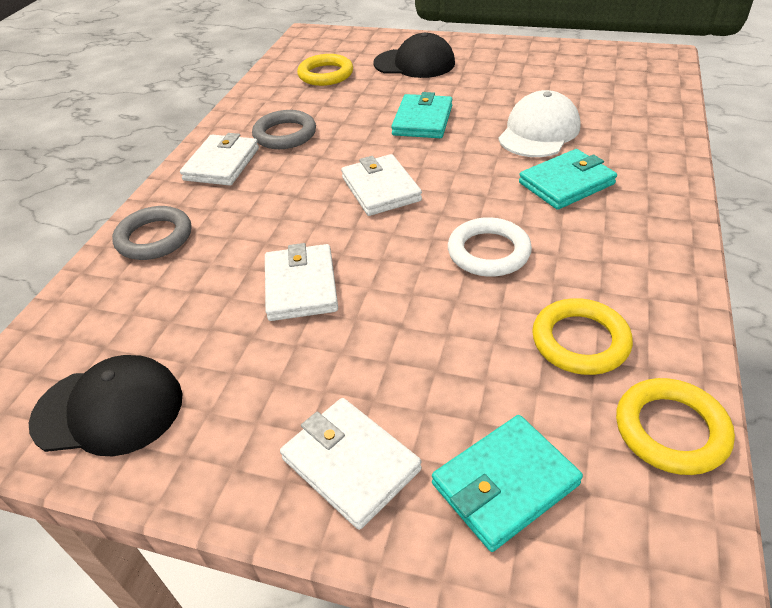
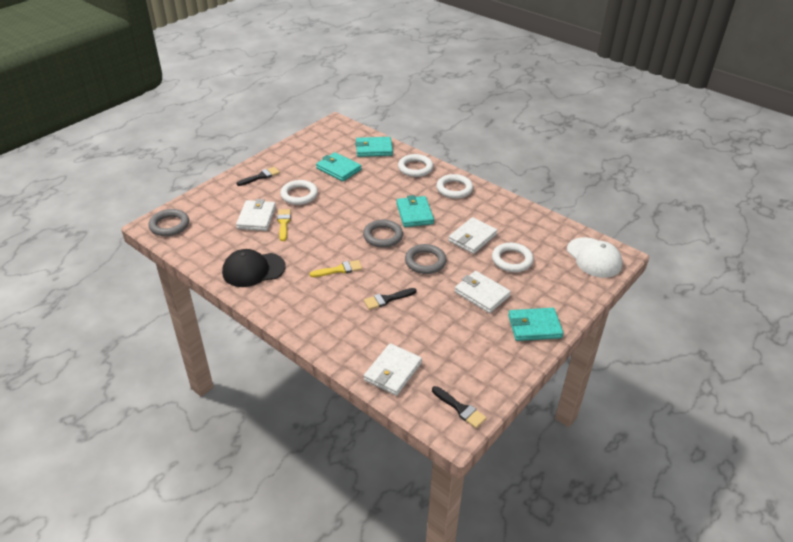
black brush: none = 0 -> [236,167,280,186] [364,288,417,310] [432,386,486,428] = 3
black cap: [29,355,183,456] [373,32,455,78] = 2 -> [222,249,286,287] = 1
grey ring: [112,206,191,260] [252,110,316,149] = 2 -> [149,209,189,236] [363,220,403,248] [405,244,446,274] = 3
turquoise wallet: [391,92,453,138] [432,415,583,552] [519,149,617,210] = 3 -> [316,152,362,181] [355,137,393,157] [397,195,434,227] [508,308,563,341] = 4
white ring: [448,217,532,277] = 1 -> [280,180,318,205] [398,154,433,177] [436,174,473,199] [492,243,534,272] = 4
yellow brush: none = 0 -> [277,209,291,241] [309,260,362,277] = 2
yellow ring: [297,54,353,86] [532,298,633,375] [616,378,735,475] = 3 -> none = 0

